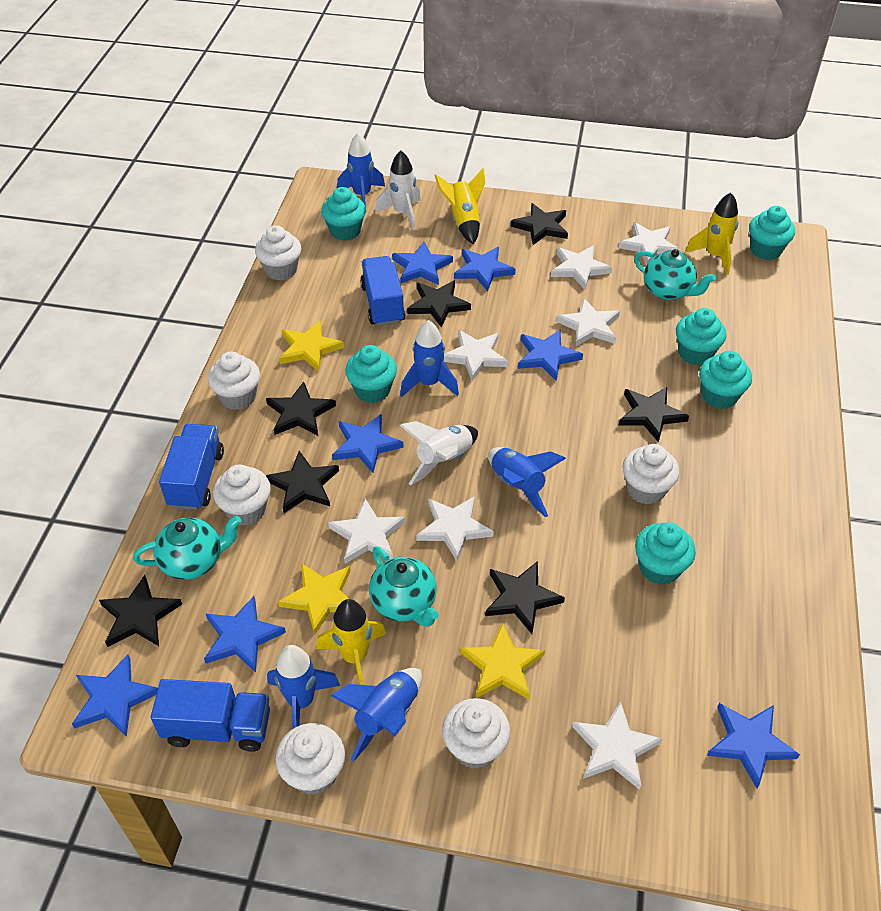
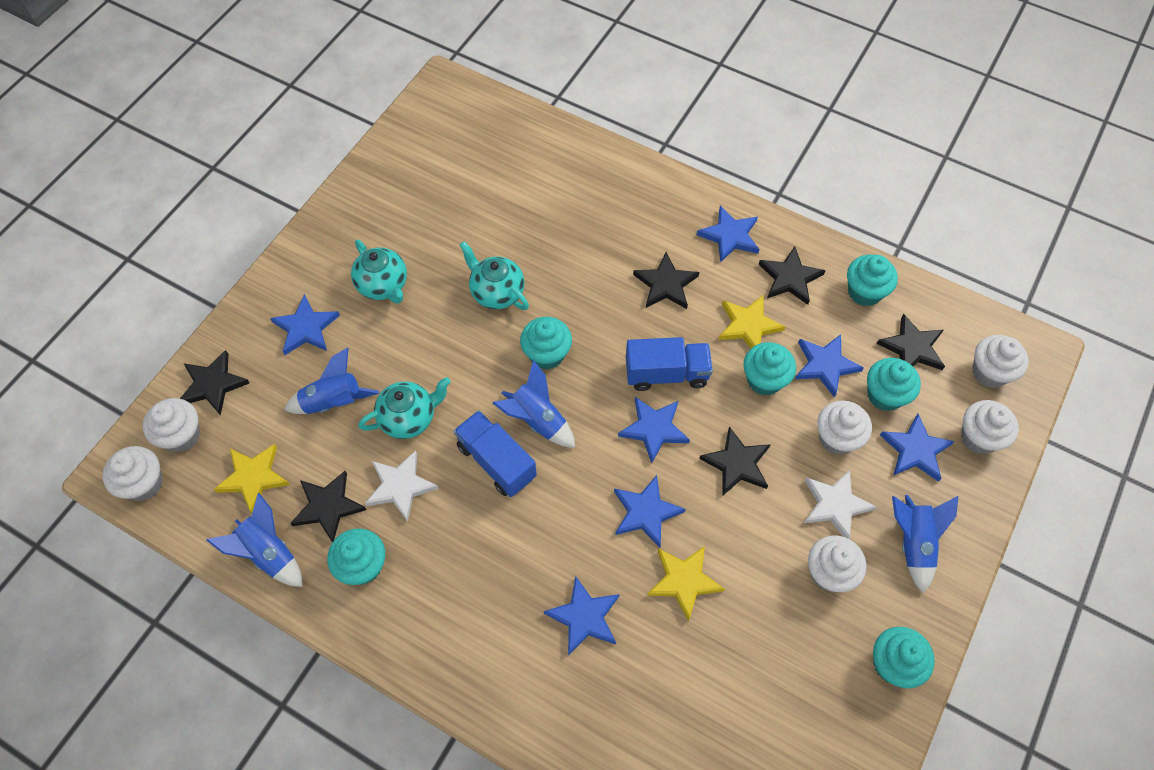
black star: [99,575,182,647] [266,381,336,436] [266,451,339,513] [407,280,471,328] [485,561,565,634] [511,203,568,245] [619,387,689,443] = 7 -> [180,350,249,416] [290,471,366,542] [633,252,699,309] [699,426,771,495] [759,246,826,305] [877,314,945,370] = 6
blue rocket: [267,645,340,729] [331,668,422,762] [337,133,385,213] [400,320,459,397] [488,447,566,517] = 5 -> [206,493,303,587] [284,347,379,414] [493,360,575,448] [892,495,958,593] = 4
blue truck: [151,679,270,752] [159,424,224,510] [360,256,405,326] = 3 -> [454,410,537,497] [626,337,713,391] = 2
white rocket: [375,151,421,230] [400,421,478,485] = 2 -> none = 0
white star: [328,498,405,564] [416,496,494,561] [444,330,508,381] [551,245,612,289] [556,298,620,347] [572,701,662,790] [618,222,680,265] = 7 -> [365,451,439,522] [804,470,877,539] = 2
yellow rocket: [316,599,386,685] [434,168,485,245] [685,193,738,275] = 3 -> none = 0

